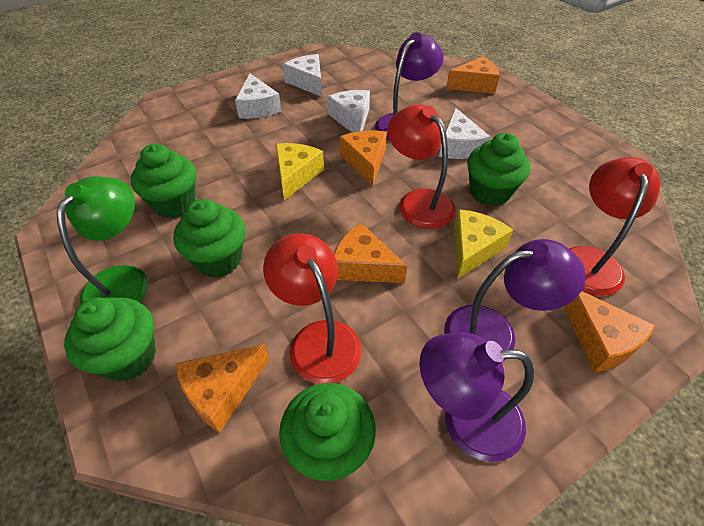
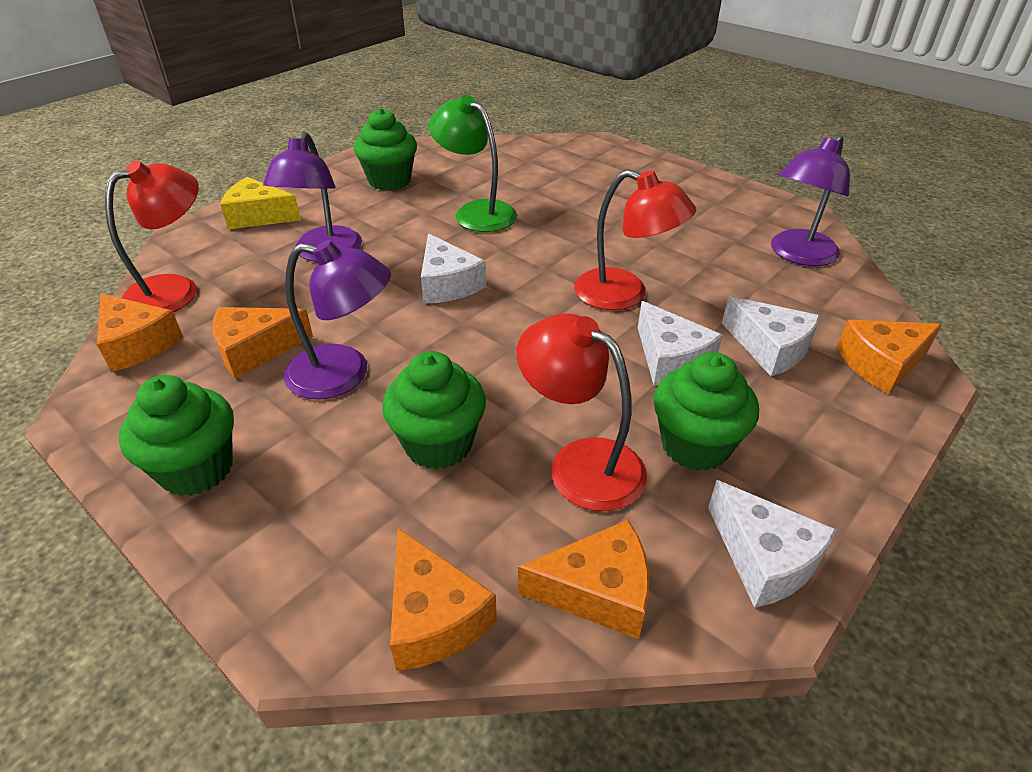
green cupcake: [64,297,156,382] [131,144,196,218] [173,199,245,278] [279,383,376,481] [467,133,530,206] = 5 -> [119,375,234,496] [354,108,417,191] [382,351,486,469] [653,352,759,471] = 4
yellow cheese: [276,143,324,201] [454,209,513,279] = 2 -> [220,177,301,229] = 1

